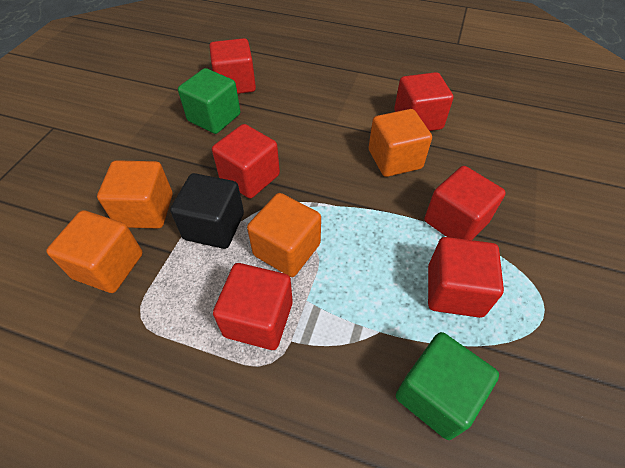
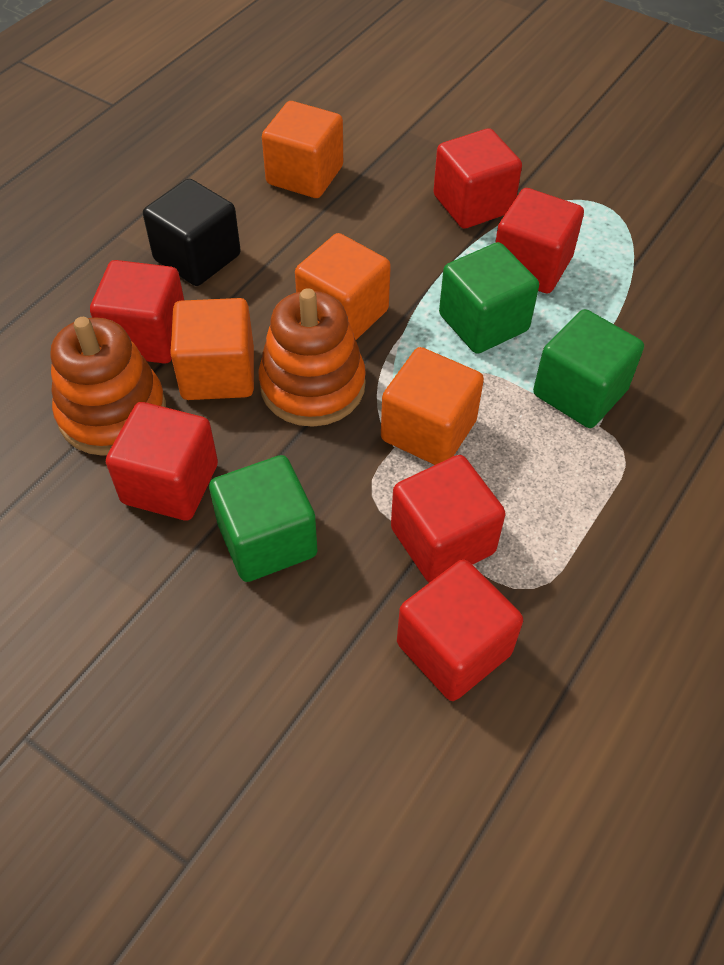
green cube: [178,68,240,134] [396,332,499,440] = 2 -> [209,455,317,582] [439,242,539,354] [533,309,644,428] = 3
orange stacking toy: none = 0 -> [50,317,166,456] [259,288,366,427] = 2

